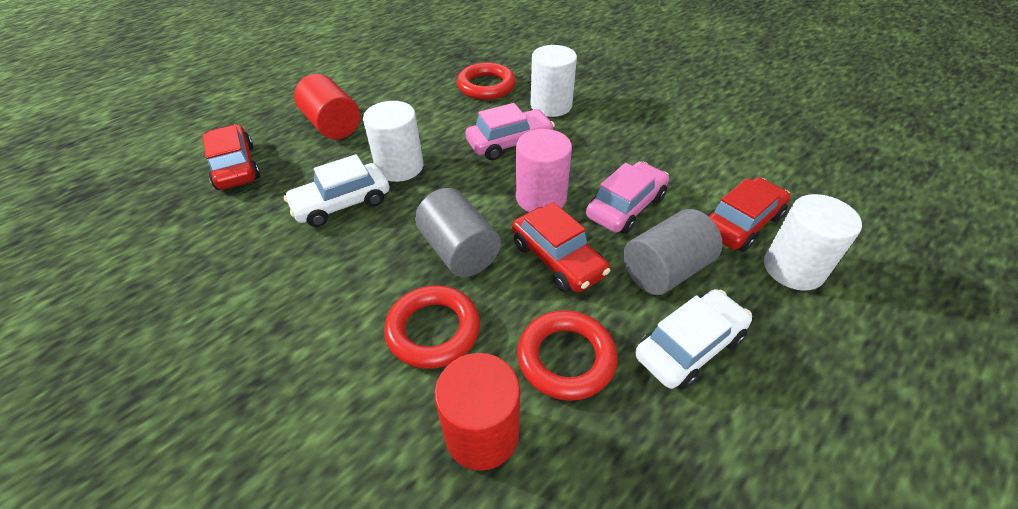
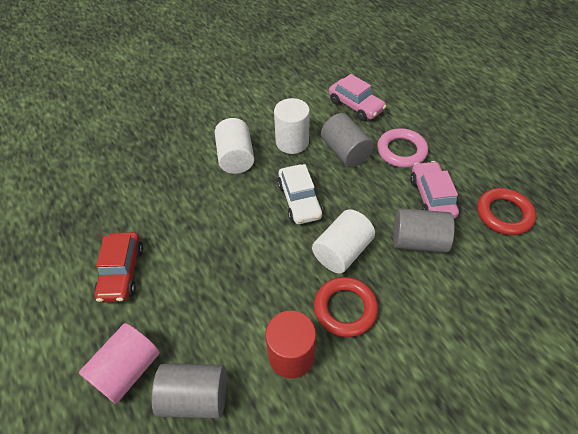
grey cylinder: [415,188,501,277] [623,209,723,295] = 2 -> [152,364,227,418] [321,113,374,167] [393,208,455,253] = 3
pink ring: none = 0 -> [377,128,428,168] = 1
red car: [202,124,260,190] [512,202,610,293] [707,177,791,252] = 3 -> [94,232,143,302] = 1
red cylinder: [294,74,360,139] [435,353,520,471] = 2 -> [265,311,316,379] = 1
red ring: [384,285,480,369] [457,62,516,100] [517,310,617,401] = 3 -> [314,277,378,337] [477,188,536,235] = 2
white car: [284,154,389,227] [635,289,752,390] = 2 -> [277,164,323,224] = 1

